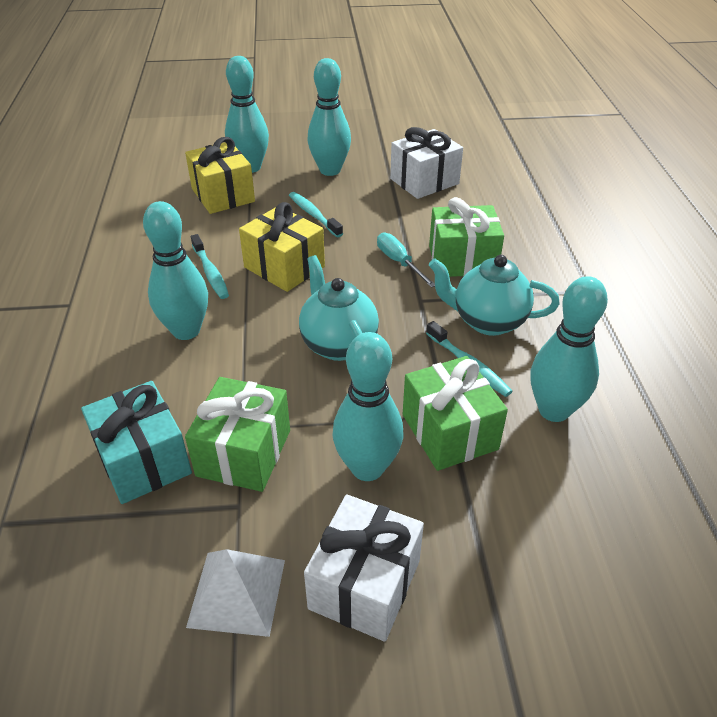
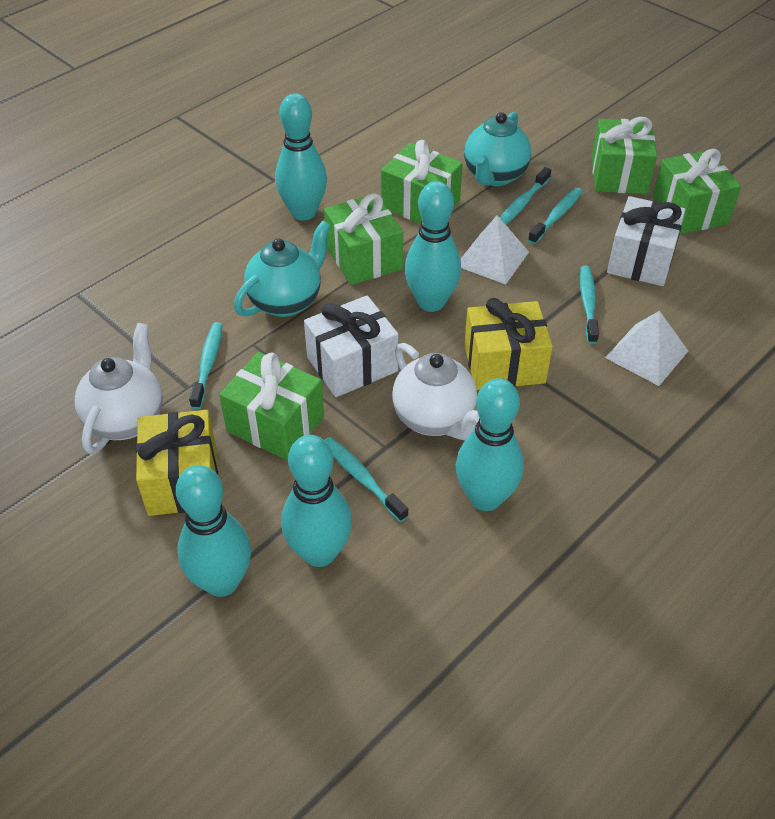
green gift: [185,377,290,492] [403,356,508,471] [429,197,504,277] = 3 -> [219,352,324,461] [324,193,403,285] [381,140,463,224] [591,117,657,194] [652,149,741,234] = 5
turquoise gift: [81,381,192,504] = 1 -> none = 0
turquoise screwdriver: [377,233,435,288] = 1 -> none = 0
turquoise toothbrush: [191,234,229,299] [289,192,343,237] [426,321,512,397] = 3 -> [189,322,222,410] [325,437,409,522] [500,167,551,225] [528,188,583,244] [580,266,599,344] = 5
white pyramid: [186,549,285,637] = 1 -> [461,215,529,285] [605,311,688,386] = 2
white teapot: none = 0 -> [75,323,163,454] [392,343,479,440] = 2

